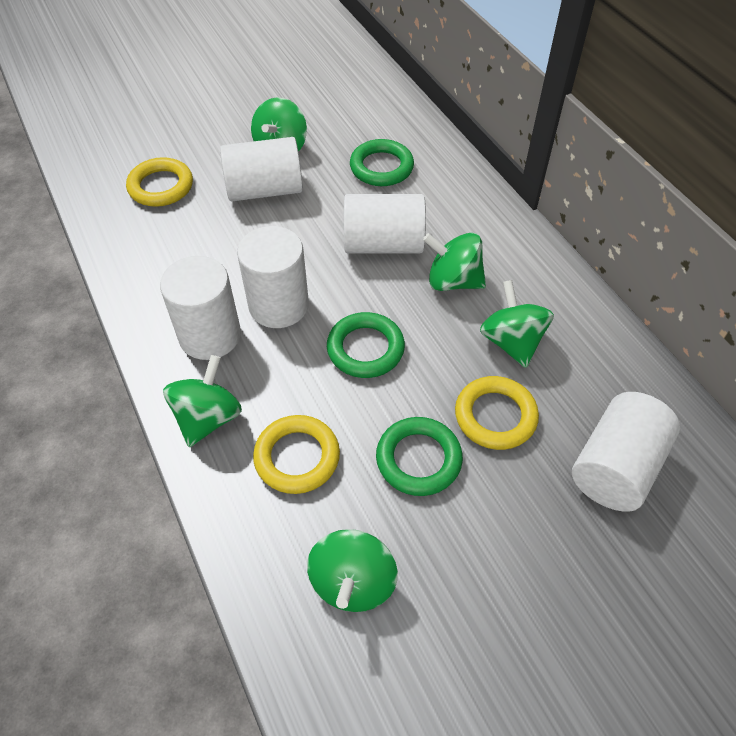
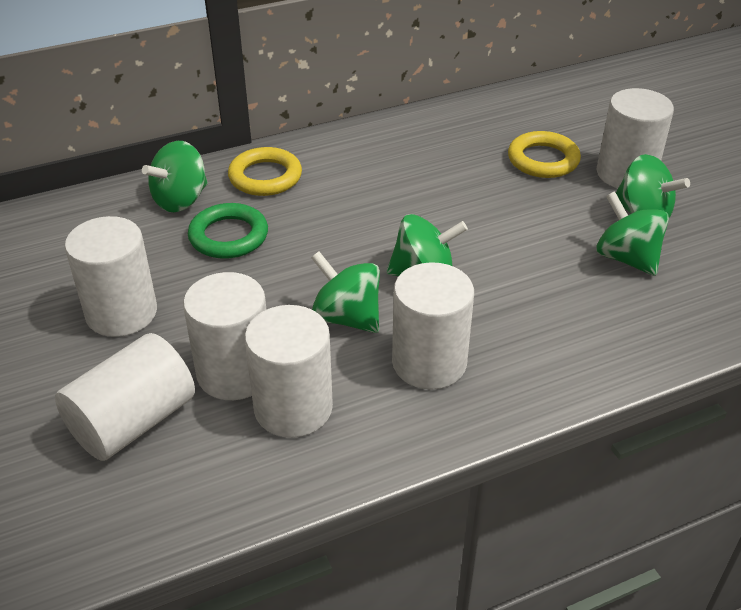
green ring: [327,312,405,378] [350,139,414,186] [376,417,463,496] = 3 -> [188,203,268,259] = 1
white cylinder: [160,256,241,360] [220,137,303,201] [237,226,309,328] [344,194,426,253] [572,392,680,512] = 5 -> [55,333,195,461] [65,216,157,337] [183,272,267,400] [245,305,333,438] [392,262,474,389] [597,88,674,188] = 6
yellow ring: [126,157,193,207] [253,415,340,494] [455,376,539,450] = 3 -> [228,147,302,196] [508,131,581,178] = 2

